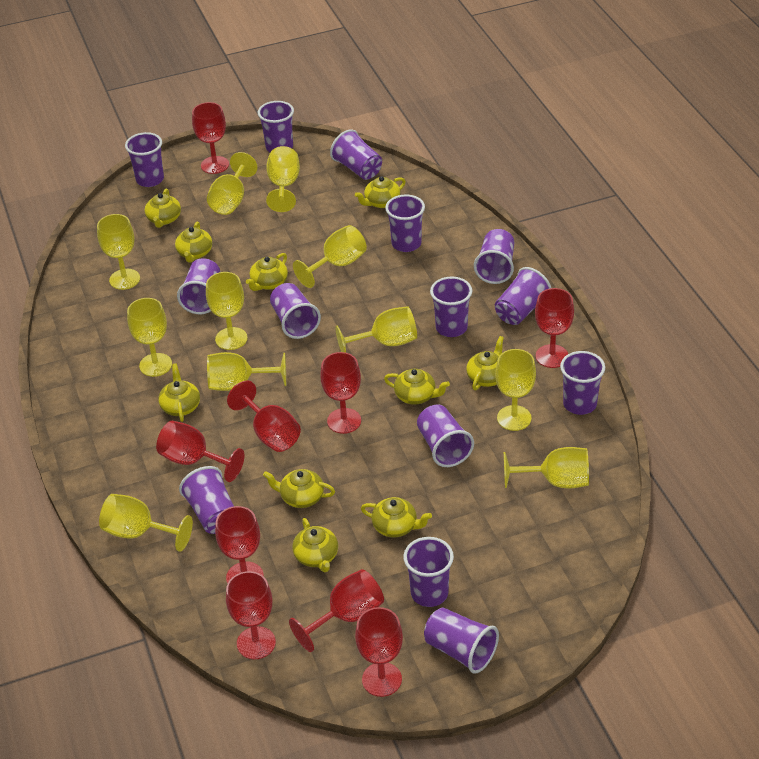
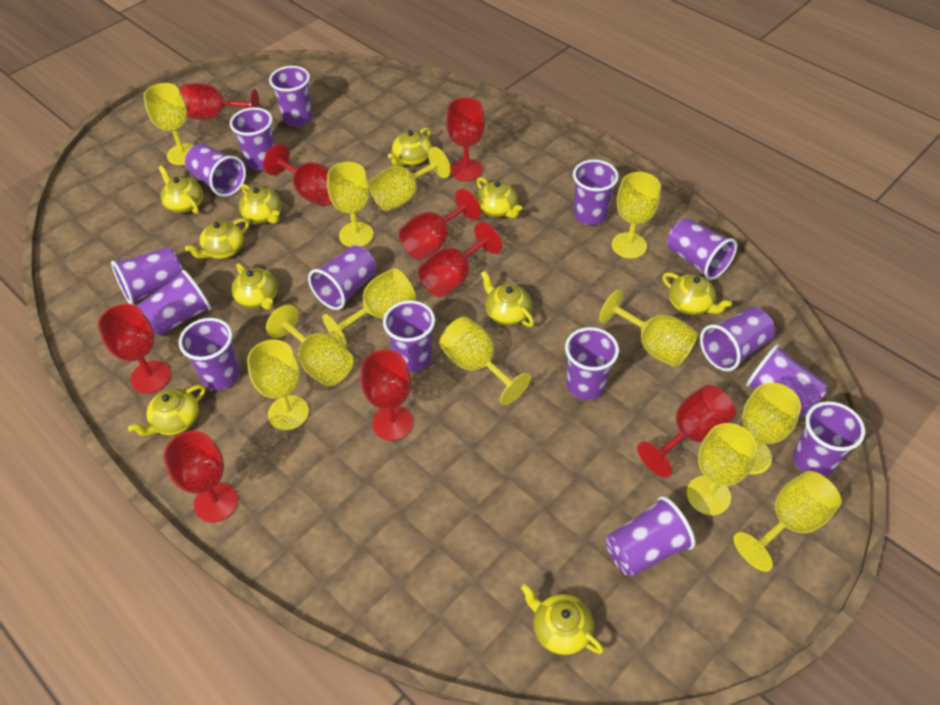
purple cup: [125,132,164,187] [177,258,220,314] [179,466,234,534] [258,101,294,152] [270,283,321,339] [330,129,382,180] [385,194,425,252] [403,537,454,607] [417,404,474,467] [424,607,499,674] [430,276,472,337] [474,229,514,284] [495,267,551,325] [560,351,605,415] = 14 -> [111,247,183,305] [137,270,212,336] [179,318,240,390] [185,143,246,197] [230,107,275,170] [269,66,313,127] [308,245,376,310] [383,300,435,372] [565,327,619,400] [573,160,619,225] [606,496,695,577] [667,218,737,280] [700,307,775,371] [746,344,828,417] [793,401,865,477] = 15
yellow goblet: [97,214,140,290] [99,494,193,552] [127,298,172,377] [206,272,248,350] [207,152,258,215] [207,352,286,391] [266,146,300,212] [293,225,367,288] [335,306,417,353] [495,349,536,431] [504,447,589,488] = 11 -> [144,83,194,165] [247,339,309,430] [266,305,354,387] [322,268,416,347] [327,162,374,247] [369,147,451,211] [439,316,531,405] [599,289,697,367] [612,172,661,259] [687,423,757,515] [733,471,842,572] [742,382,801,475] = 12

